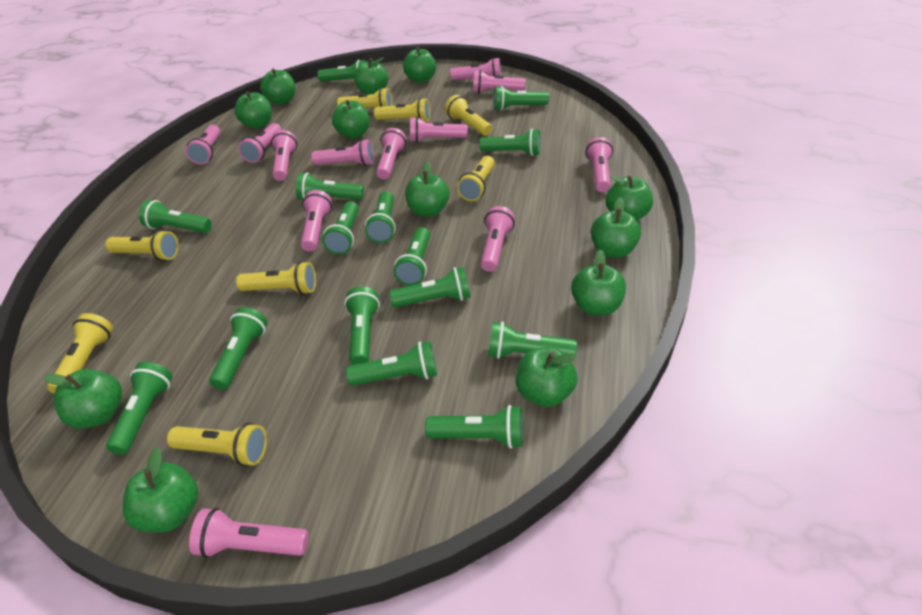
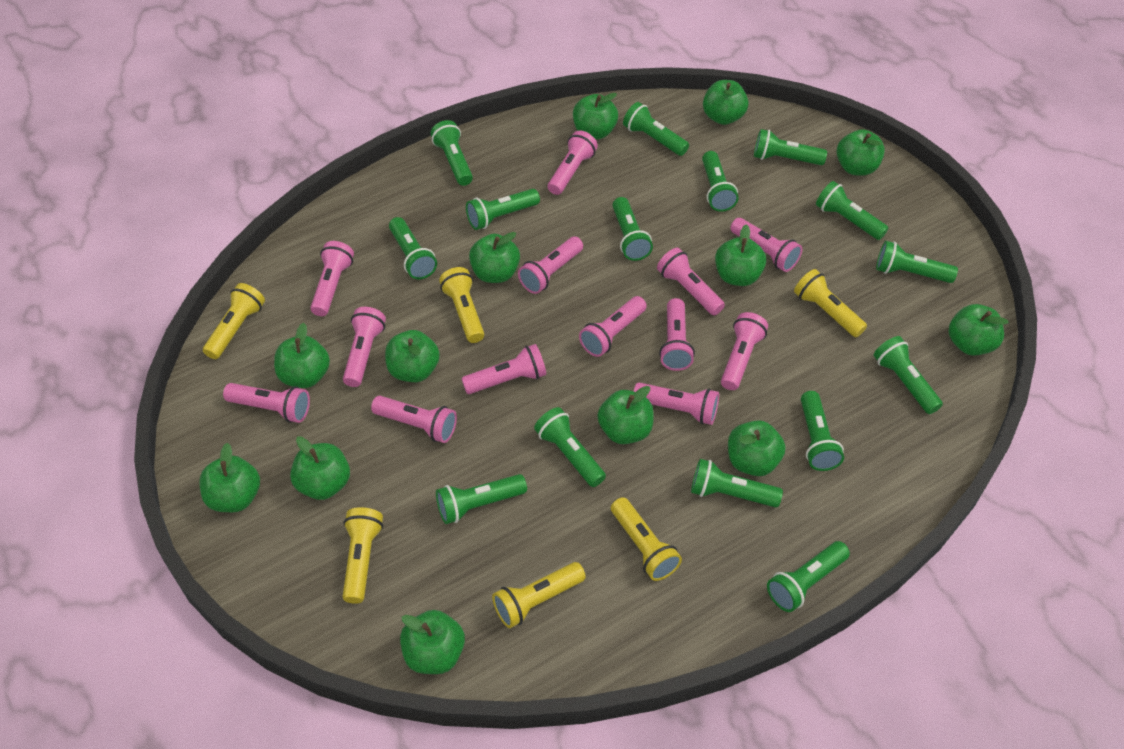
green apple: [43,369,122,429] [123,447,198,532] [234,91,272,129] [260,68,295,105] [332,100,370,139] [354,58,388,95] [403,47,436,83] [405,161,449,217] [516,347,578,407] [571,250,626,315] [591,197,641,258] [606,176,653,220] = 12 -> [199,443,260,512] [274,323,330,388] [290,436,350,500] [385,330,440,382] [400,610,465,674] [469,232,520,283] [573,93,618,139] [598,386,654,444] [703,80,748,125] [715,224,766,286] [728,420,786,476] [837,129,885,176] [949,304,1009,356] = 13
pink flashlight: [186,125,220,165] [189,508,309,558] [238,123,281,163] [271,130,297,181] [301,190,332,251] [311,139,374,166] [376,128,406,179] [410,117,468,143] [450,58,501,80] [473,70,525,94] [481,206,515,272] [585,137,613,192] = 12 -> [223,383,310,423] [310,241,354,316] [343,307,386,387] [371,396,457,443] [461,344,546,394] [518,237,583,294] [548,131,598,195] [579,296,647,357] [634,383,719,425] [657,248,725,315] [659,298,695,371] [721,312,768,390] [730,218,802,272] = 13
yellow flashlight: [47,313,113,394] [105,230,179,261] [167,423,267,466] [236,261,316,295] [337,88,392,108] [374,98,430,122] [445,95,492,136] [457,156,495,201] = 8 -> [203,283,265,359] [343,507,383,604] [439,267,484,343] [492,562,586,628] [611,497,682,581] [794,269,867,337] = 6

